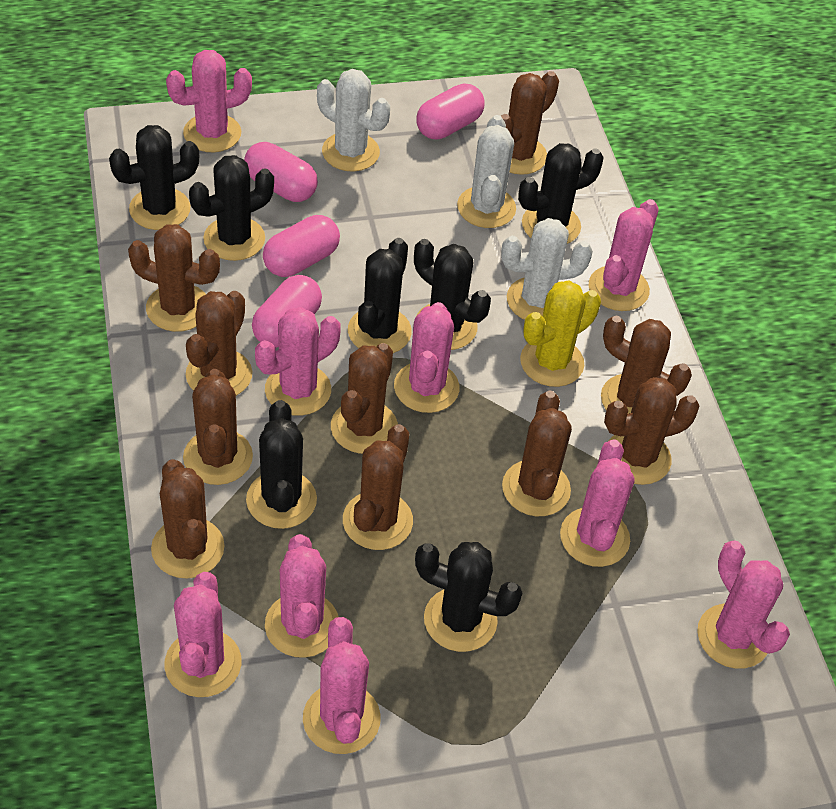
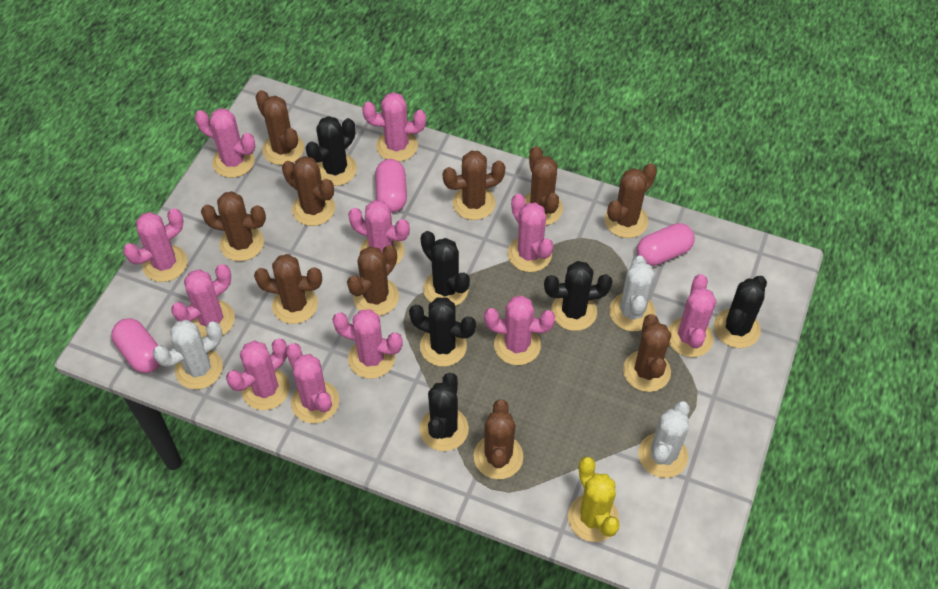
black cactus: [109,125,199,230] [189,155,274,261] [246,400,317,529] [348,238,412,353] [414,239,491,350] [415,542,523,652] [518,143,604,244] = 7 -> [305,116,357,186] [409,297,476,367] [420,231,470,306] [420,373,469,451] [544,261,613,331] [714,276,767,348] = 6
pink cactus: [164,572,241,697] [166,50,252,153] [255,307,341,416] [265,534,339,658] [303,617,381,754] [394,302,459,413] [560,439,634,567] [589,199,659,311] [697,541,790,669] = 9 -> [123,208,187,282] [171,264,235,338] [195,108,256,178] [226,339,290,410] [286,343,339,423] [332,309,403,379] [348,200,410,265] [362,92,426,162] [484,296,555,365] [507,194,553,272] [668,274,716,357] = 11
pink capsule: [244,142,318,202] [252,275,322,348] [263,215,340,277] [416,83,484,140] = 4 -> [111,318,160,373] [375,159,407,213] [637,223,695,266] = 3

